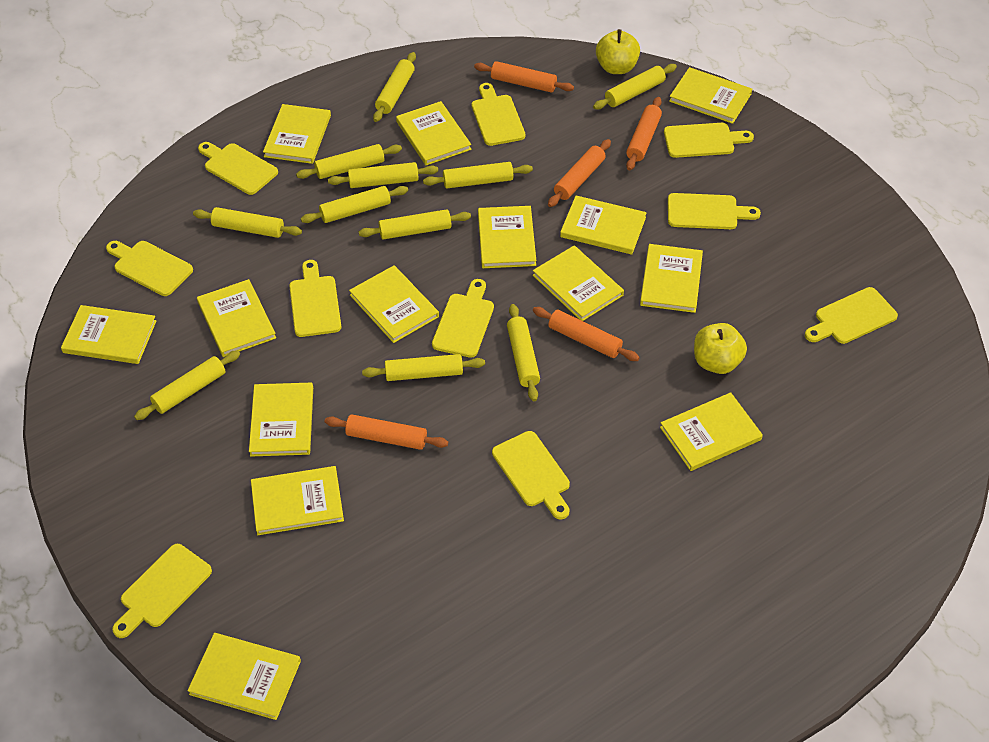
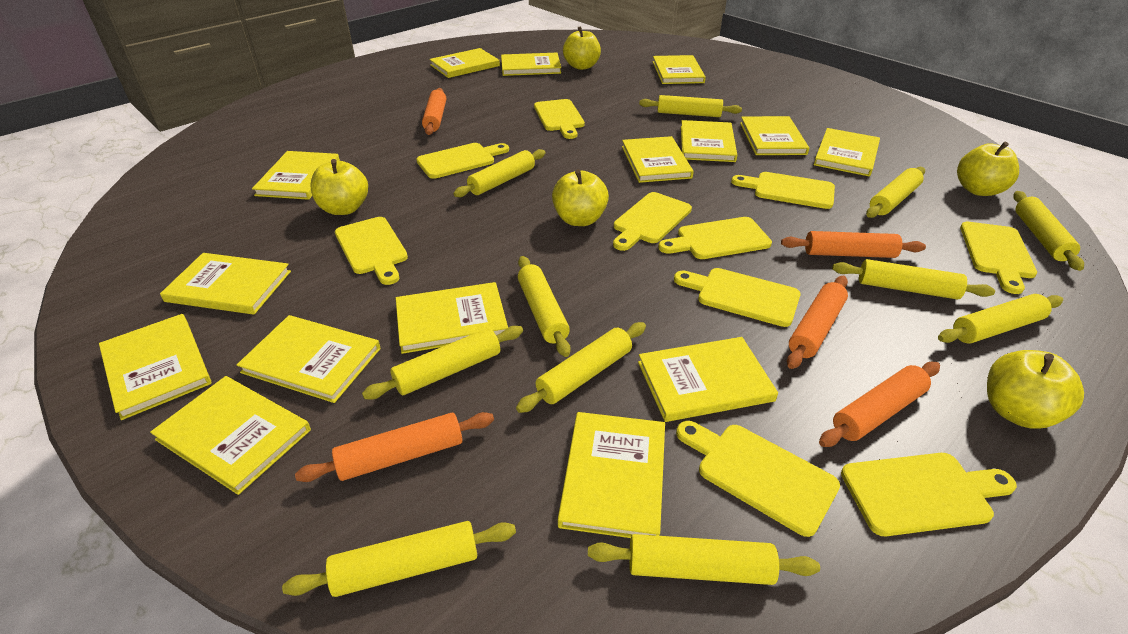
yellow apple: [596,29,640,74] [694,323,747,374] = 2 -> [310,159,368,215] [552,169,609,226] [563,26,601,70] [957,142,1019,196] [987,350,1084,428] = 5
yellow book: [61,305,156,364] [187,633,301,720] [197,279,276,357] [249,382,313,457] [251,466,344,535] [263,104,331,164] [349,265,439,343] [396,101,471,165] [478,206,536,268] [533,245,624,321] [560,196,647,254] [640,244,703,313] [660,392,763,471] [669,67,752,124] = 14 -> [99,314,212,420] [150,376,311,495] [160,253,291,314] [237,315,381,403] [252,151,340,200] [396,282,508,354] [429,48,500,78] [501,53,561,76] [558,412,665,538] [622,136,694,183] [638,337,778,422] [653,55,706,84] [681,120,737,162] [740,116,809,155] [814,128,880,177] = 15

